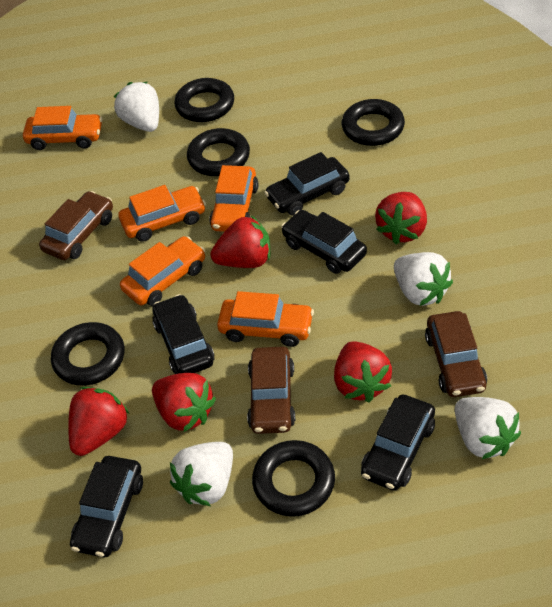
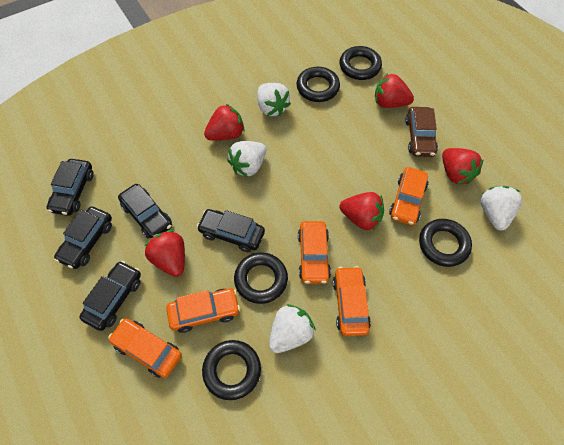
brown car: [39,191,113,260] [247,347,295,434] [425,311,487,397] = 3 -> [405,107,438,157] = 1

